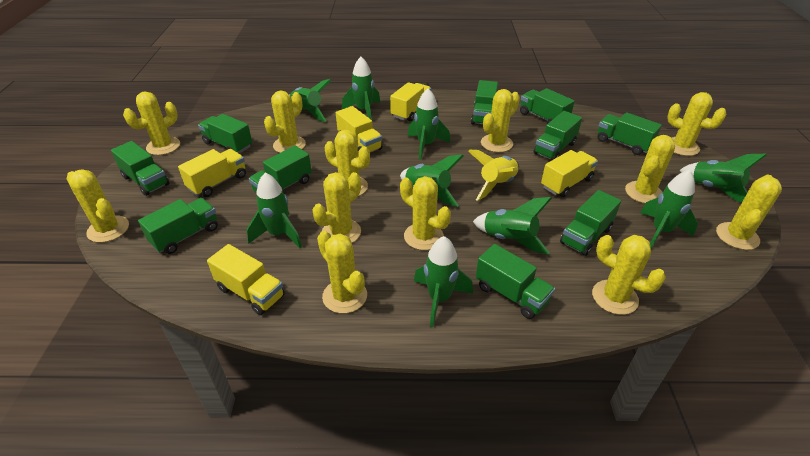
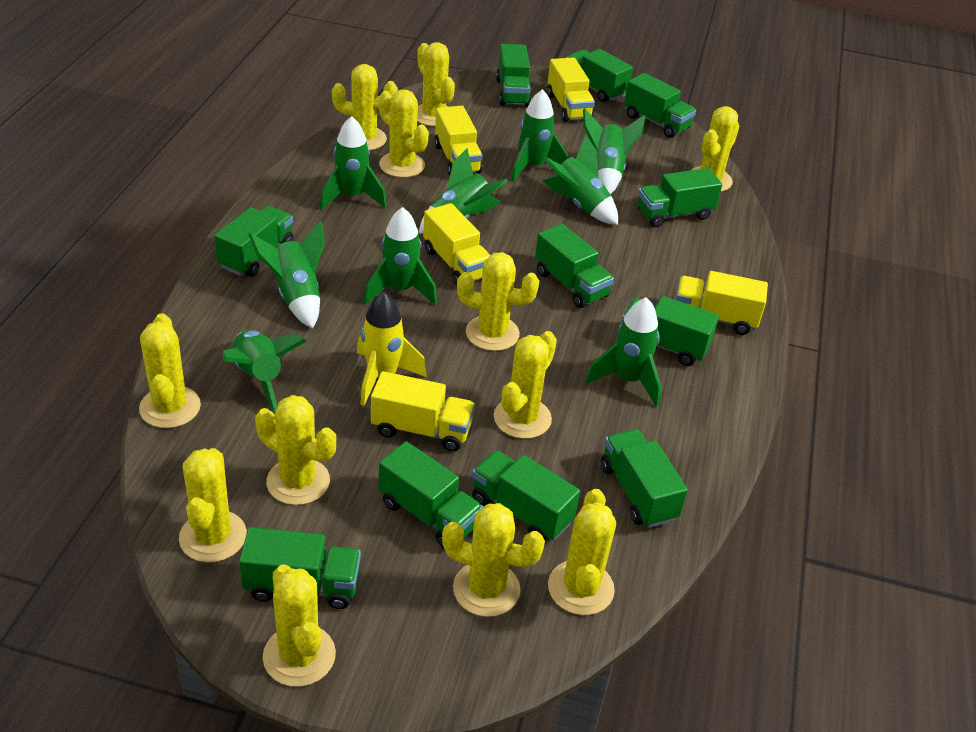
green truck: [111,141,169,196] [138,198,218,254] [198,114,252,153] [249,146,312,192] [471,80,498,124] [476,244,555,319] [520,88,575,124] [534,111,582,160] [560,190,621,256] [597,113,662,155] = 10 -> [214,206,294,276] [239,527,361,609] [379,441,483,548] [472,450,580,540] [496,44,531,107] [535,224,614,308] [567,49,633,102] [601,429,688,528] [621,296,719,366] [624,73,696,138] [638,168,722,227] = 11

